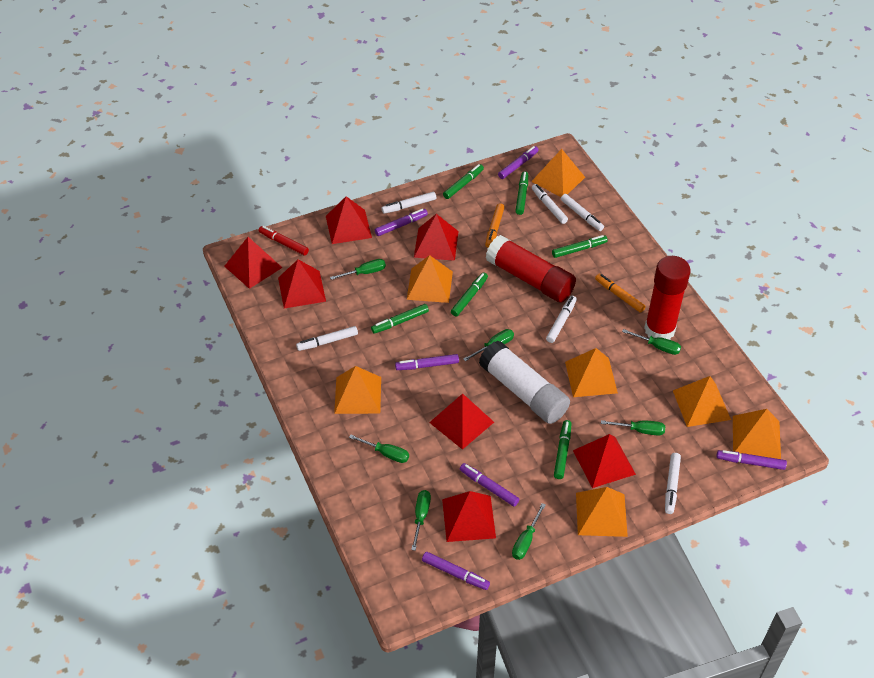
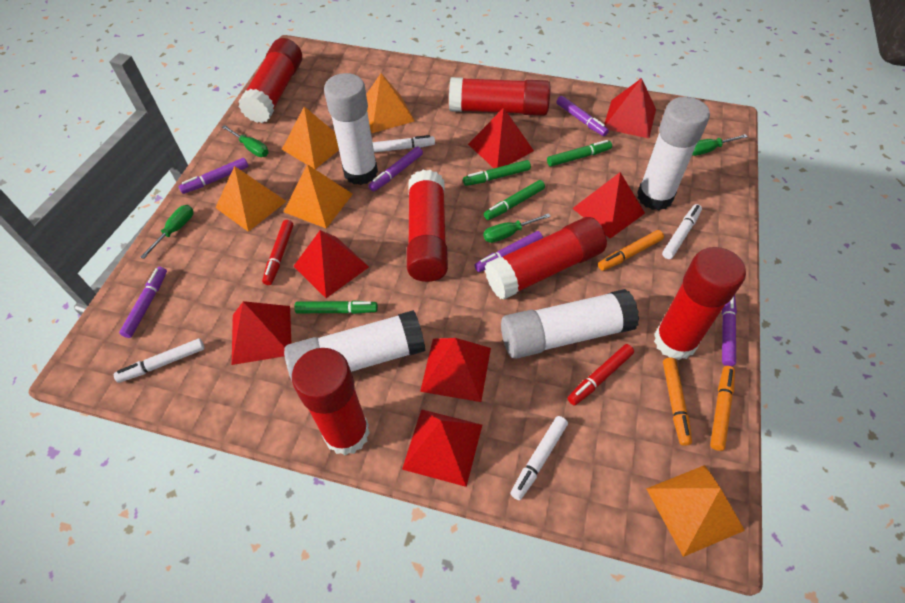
green marker: [371,304,429,334] [443,164,484,199] [451,272,488,316] [516,171,528,215] [552,235,608,258] [554,420,571,479] = 6 -> [294,300,378,314] [463,160,531,186] [484,180,545,220] [547,140,612,167] = 4
green screwdriver: [330,259,386,280] [349,435,409,463] [411,490,431,551] [463,329,514,361] [512,503,546,560] [601,420,665,436] [622,329,681,355] = 7 -> [140,205,193,259] [222,125,269,157] [483,213,551,243] [692,134,748,156] = 4
orange marker: [485,203,505,248] [595,274,645,313] = 2 -> [598,230,664,271] [663,358,692,446] [710,366,735,451] = 3
orange pyramid: [334,366,381,414] [407,255,453,303] [531,149,585,197] [565,348,618,397] [576,487,628,537] [673,376,731,427] [733,409,781,459] = 7 -> [215,166,287,232] [282,107,339,169] [284,164,353,229] [366,73,415,133] [646,465,745,557] = 5
red glue stick: [486,235,576,303] [644,256,691,340] = 2 -> [238,38,302,123] [292,348,370,455] [407,170,448,282] [449,77,550,116] [485,217,607,300] [654,247,746,360] = 6
red marker: [259,226,309,256] = 1 -> [262,220,293,285] [568,344,634,405] = 2
white glue stick: [479,341,570,424] = 1 -> [284,310,426,381] [324,73,378,185] [501,289,639,359] [637,97,710,210] = 4
white marker: [296,326,358,351] [382,192,436,214] [532,184,568,224] [546,296,577,343] [561,194,604,231] [665,453,681,514] = 6 -> [114,338,204,383] [372,135,435,152] [510,416,568,500] [662,204,702,259] = 4

